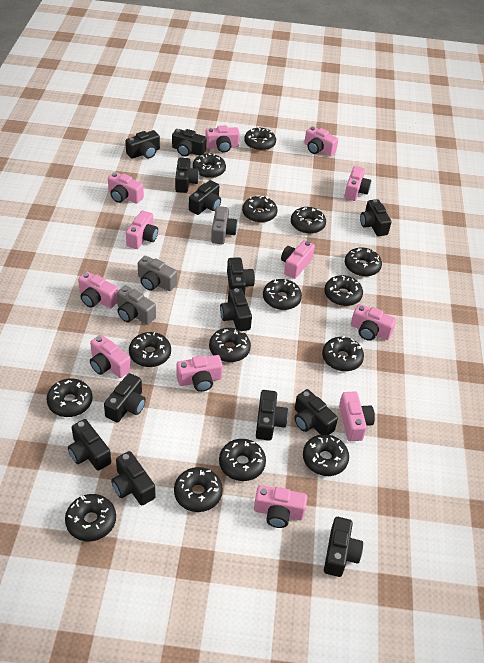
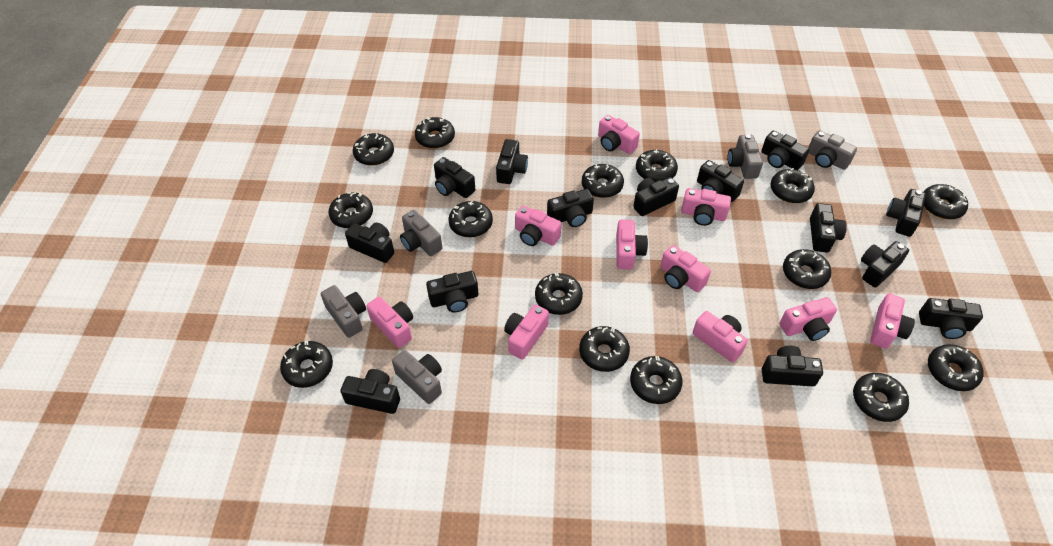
black camera: [68,419,111,471] [104,373,146,422] [111,451,156,505] [125,130,160,159] [172,129,207,156] [175,158,199,193] [189,180,221,215] [220,288,252,331] [227,257,255,295] [256,390,288,440] [294,389,338,435] [324,517,363,577] [360,199,391,236] = 13 -> [340,369,400,414] [345,223,394,263] [426,271,478,313] [434,157,475,198] [496,139,528,184] [547,189,594,227] [633,177,679,216] [697,160,744,202] [761,131,809,170] [762,346,823,386] [810,203,847,252] [861,241,909,287] [886,189,926,237] [919,298,983,339] = 14
grey camera: [117,285,156,325] [138,256,177,291] [211,206,238,244] = 3 -> [321,285,366,338] [392,350,442,404] [400,210,442,256] [727,134,763,179] [808,130,857,170] = 5
pink camera: [78,271,118,308] [90,335,131,378] [108,172,144,204] [126,211,158,249] [176,355,223,392] [205,125,240,152] [254,485,307,528] [281,240,315,279] [304,126,338,156] [339,391,375,441] [344,166,371,201] [351,304,396,341] = 12 -> [366,296,413,348] [504,304,549,359] [515,205,561,246] [598,115,640,154] [616,220,648,270] [661,245,711,292] [681,188,731,226] [693,311,748,362] [780,297,837,341] [870,294,915,349] = 10

